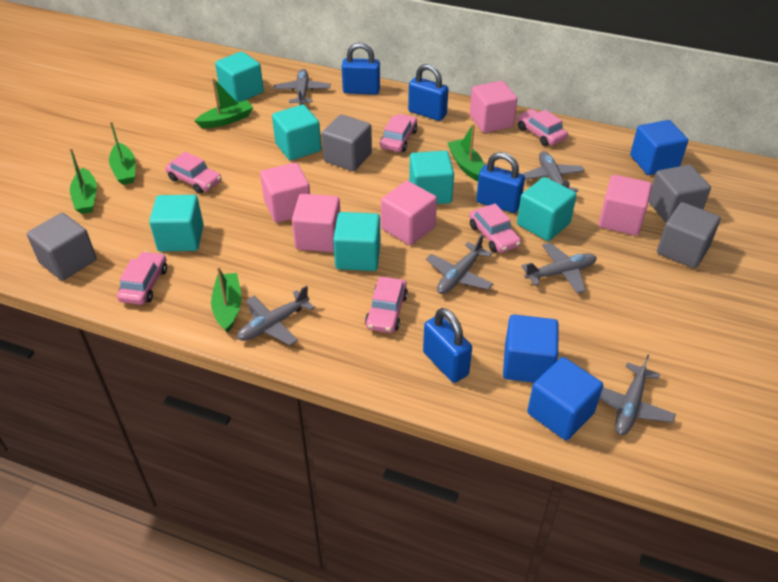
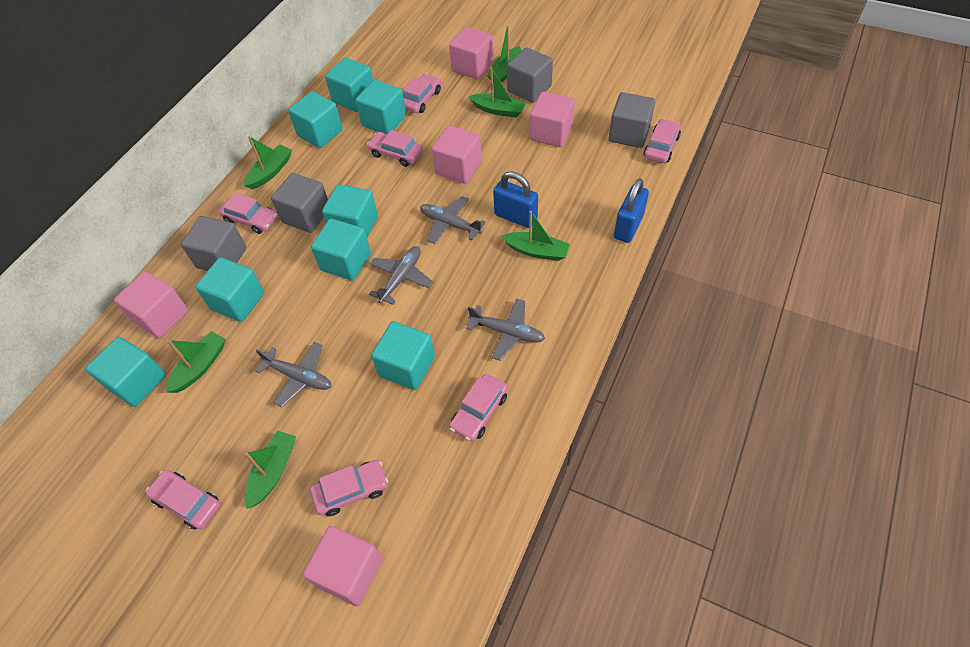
blue cube: [503,315,559,383] [527,357,603,440] [630,120,688,175] = 3 -> none = 0
blue padlock: [342,42,380,95] [408,64,448,121] [423,308,472,383] [476,152,525,213] = 4 -> [493,171,538,228] [614,178,649,243] = 2
green boat: [69,148,97,214] [109,121,135,185] [195,78,253,128] [211,266,242,333] [447,124,484,181] = 5 -> [166,331,226,393] [244,136,292,189] [244,430,296,509] [469,67,526,117] [487,26,521,83] [502,211,570,261] = 6
grey plane: [237,286,315,346] [273,69,331,105] [426,235,493,294] [521,243,597,294] [523,151,585,192] [599,355,676,435] = 6 -> [256,342,332,407] [369,246,433,305] [420,196,486,244] [466,299,545,361] = 4
pink car: [117,251,167,305] [165,152,222,194] [365,277,408,333] [380,114,417,152] [469,204,521,253] [517,109,568,146] = 6 -> [146,470,220,530] [219,193,278,234] [310,460,388,516] [367,130,423,167] [403,74,441,113] [449,374,508,442] [643,119,681,163] = 7
turquoise cube: [149,195,204,251] [215,51,264,102] [272,105,321,160] [333,212,380,271] [409,151,454,204] [517,177,577,241] = 6 -> [85,337,166,407] [195,257,264,322] [288,91,343,148] [311,219,371,280] [322,184,378,238] [325,58,373,112] [355,80,406,134] [371,321,435,390] = 8

